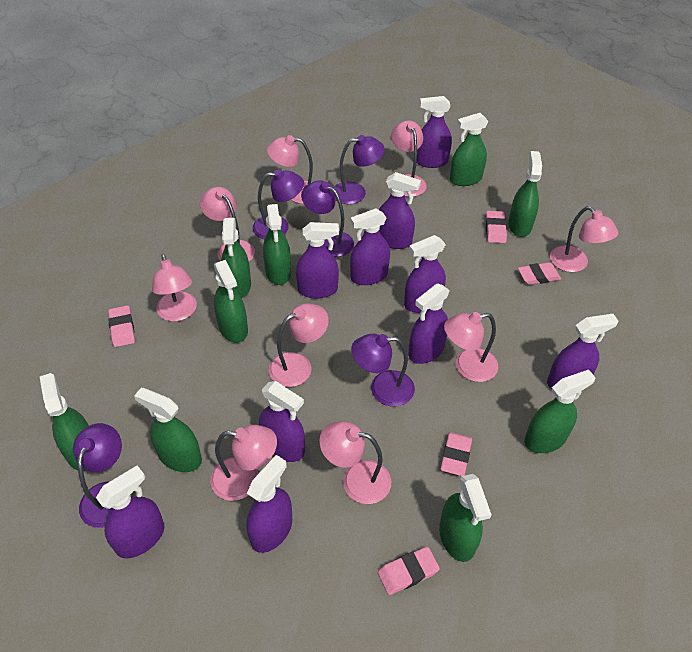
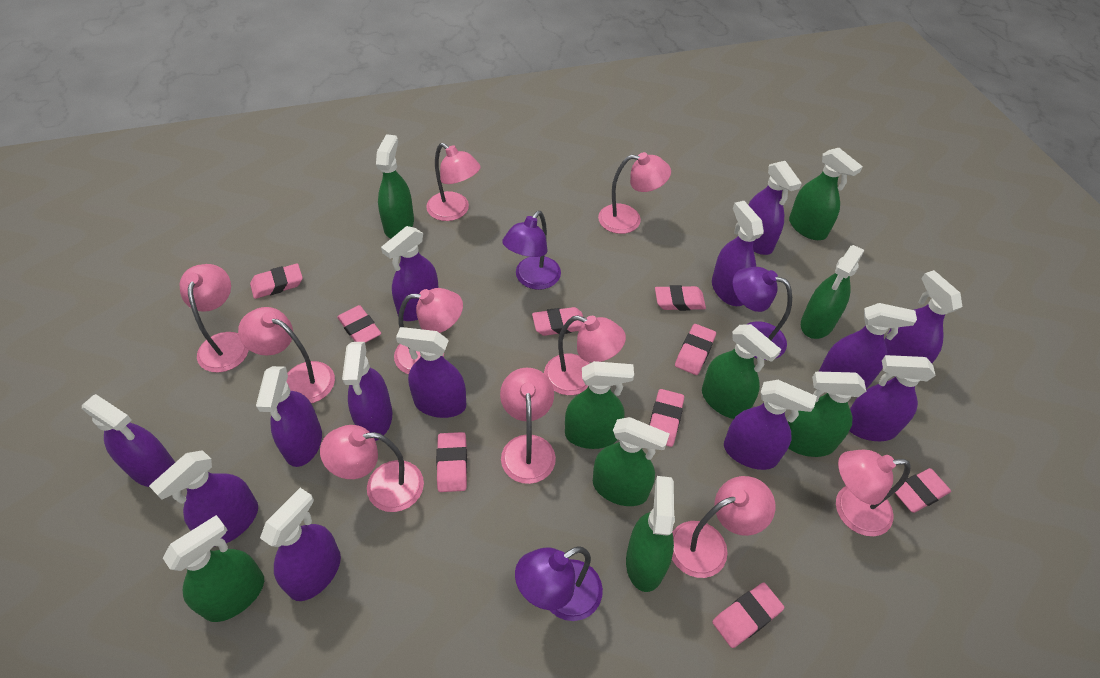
pink eraser: [108,305,135,347] [378,547,440,595] [440,432,472,476] [486,211,507,243] [518,262,561,285] = 5 -> [250,263,303,299] [337,305,381,343] [436,432,467,492] [532,307,584,336] [649,389,684,447] [655,285,706,311] [675,324,716,375] [712,583,784,648] [895,468,951,513] = 9
pink lamp: [152,254,197,321] [200,187,255,262] [210,425,277,501] [267,135,313,204] [269,303,329,387] [319,421,391,504] [391,120,427,197] [444,312,498,382] [550,206,619,272] = 9 -> [180,264,249,373] [238,307,335,403] [320,425,424,512] [394,288,463,374] [426,143,481,221] [500,368,556,484] [544,316,626,395] [598,152,671,234] [672,476,775,578] [836,450,911,536] = 10
purple lamp: [73,423,122,528] [252,169,304,239] [301,180,354,257] [333,135,385,204] [351,334,415,407] = 5 -> [502,211,561,290] [515,546,603,621] [733,267,792,360] = 3
purple spray bottle: [96,466,164,559] [246,455,292,553] [259,381,305,462] [296,222,339,299] [350,208,390,285] [379,172,421,249] [404,235,446,313] [409,283,450,364] [417,96,452,168] [547,314,618,389] = 10 -> [82,394,175,487] [149,450,258,543] [256,366,322,467] [260,488,341,601] [342,342,392,441] [381,226,439,321] [396,327,466,418] [712,201,764,306] [724,380,817,470] [748,161,802,255] [819,303,917,388] [850,355,936,441] [884,270,962,363] = 13

